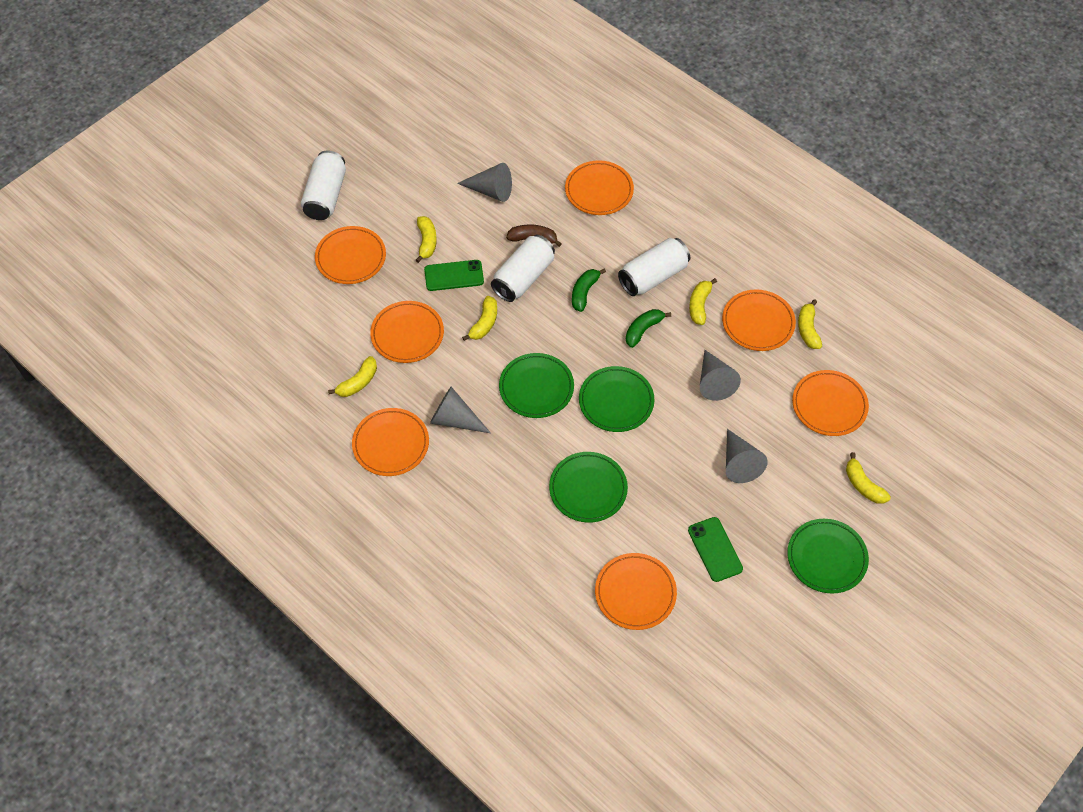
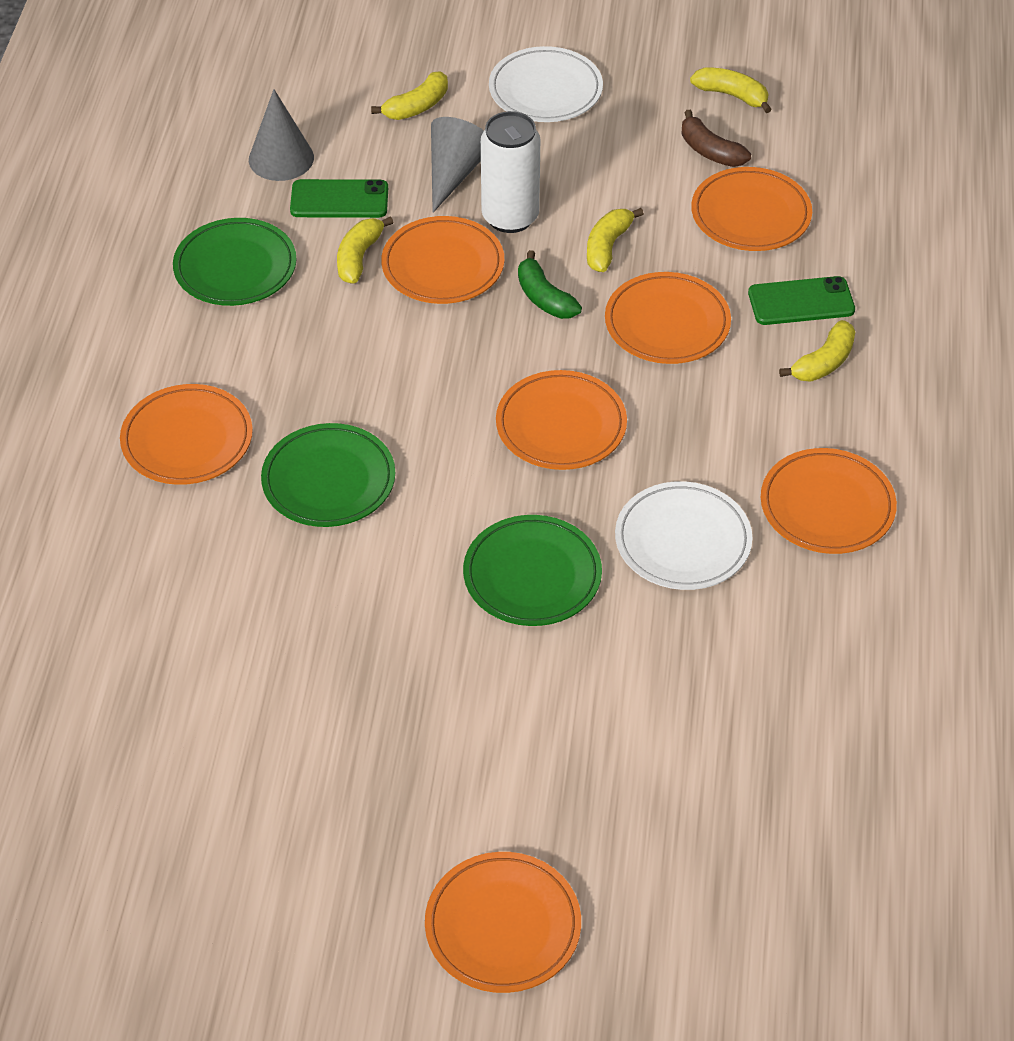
green banana: [572,268,606,312] [626,309,671,348] = 2 -> [518,250,582,319] = 1
green plate: [499,353,574,418] [549,452,628,523] [579,366,654,432] [787,519,869,594] = 4 -> [173,218,297,306] [261,423,395,527] [463,515,602,626] = 3
grey cone: [430,387,491,433] [457,163,512,202] [700,350,741,401] [726,429,768,483] = 4 -> [249,89,314,181] [431,117,484,213] = 2
white can: [301,151,346,220] [491,235,555,302] [618,238,690,296] = 3 -> [481,111,540,233] = 1
white plate: none = 0 -> [489,46,603,122] [615,481,752,590] = 2
yellow banana: [328,356,377,397] [416,216,437,263] [462,296,497,341] [689,278,717,325] [798,299,822,349] [846,452,891,504] = 6 -> [337,217,394,283] [371,71,448,120] [587,208,644,272] [690,67,772,113] [779,320,855,382] = 5

